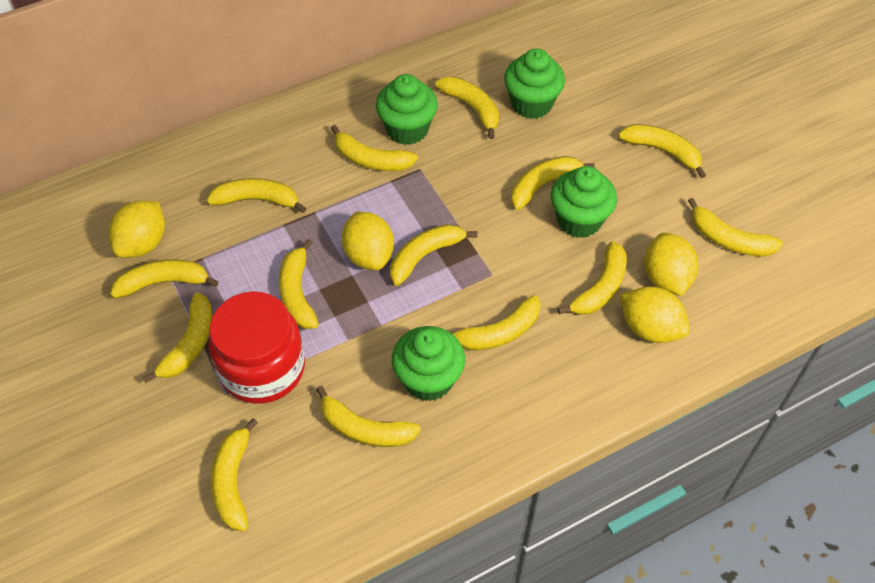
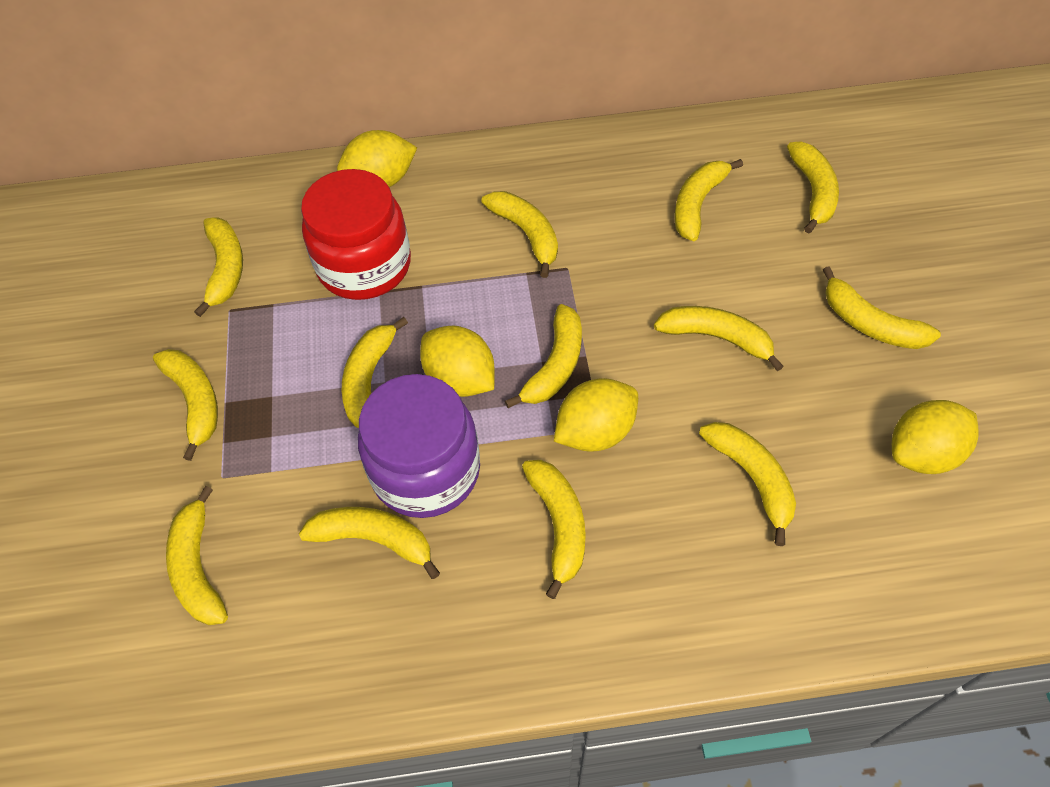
green cupcake: [376,74,438,145] [391,326,465,401] [504,48,565,119] [551,166,617,238] = 4 -> none = 0
purple jar: none = 0 -> [358,374,480,518] = 1
yellow banana: [110,259,219,298] [143,293,212,383] [206,178,307,213] [211,418,258,531] [279,239,319,329] [316,386,421,447] [331,125,418,171] [390,224,478,286] [435,76,499,139] [452,295,541,350] [511,156,594,210] [557,241,627,315] [618,124,706,178] [688,198,783,256] = 14 -> [153,349,218,461] [166,486,228,625] [194,217,243,317] [299,507,440,579] [342,317,408,428] [481,191,558,278] [505,304,582,408] [522,460,586,599] [654,306,784,371] [675,159,743,241] [699,422,796,546] [787,141,839,233] [823,266,941,349] = 13

